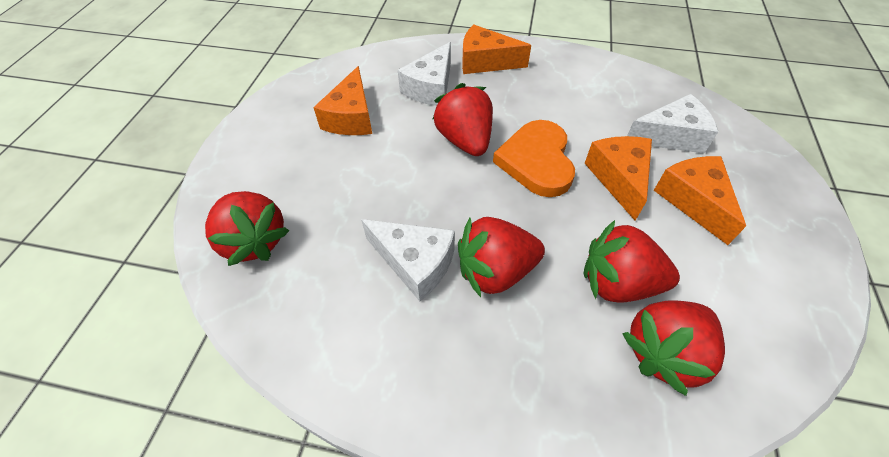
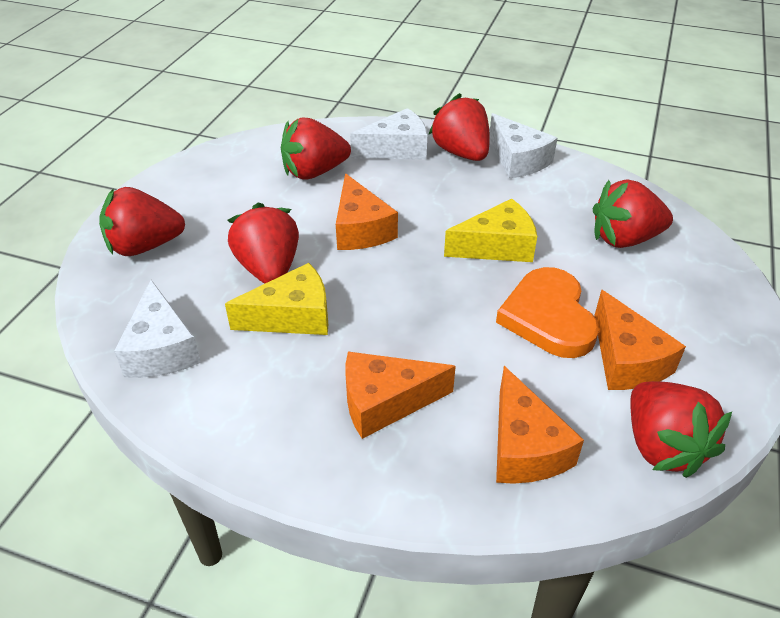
red strawberry: [205,191,289,266] [432,83,493,156] [458,217,545,297] [584,220,680,302] [622,300,725,396] = 5 -> [99,187,185,256] [227,203,299,284] [281,118,351,180] [428,93,490,161] [593,179,673,248] [630,381,732,478] = 6
yellow cheese: none = 0 -> [225,263,328,335] [444,199,537,262] = 2

